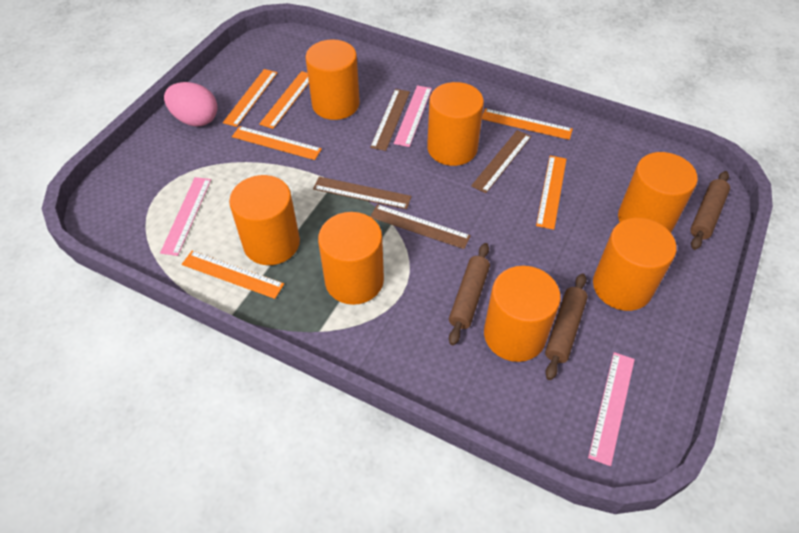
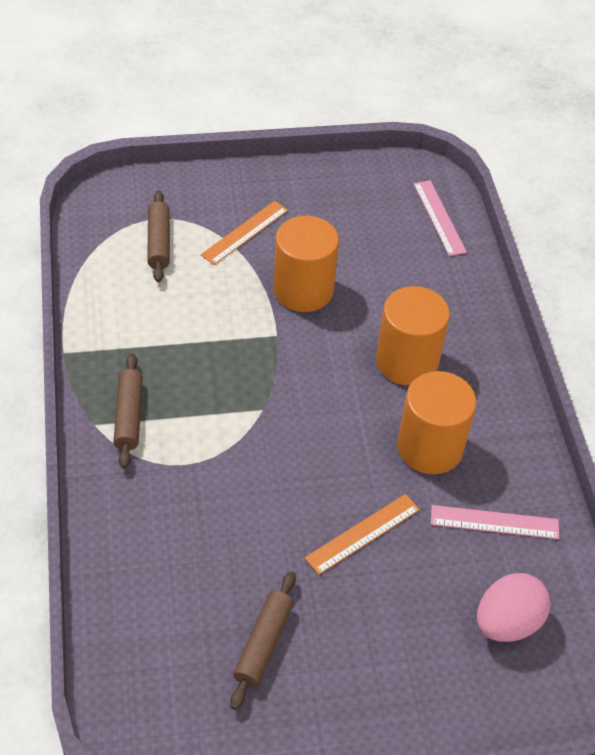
brown ruler: [313,177,411,209] [370,89,410,151] [370,204,471,249] [471,130,531,193] = 4 -> none = 0
orange cylinder: [229,175,300,265] [305,40,360,120] [318,212,384,305] [427,82,484,166] [484,266,561,362] [593,218,676,311] [618,152,698,233] = 7 -> [274,216,339,312] [376,286,450,386] [397,371,476,474] = 3
orange ruler: [182,251,284,299] [223,69,277,127] [232,126,322,160] [259,71,309,129] [482,108,573,140] [536,156,566,230] = 6 -> [201,201,288,265] [305,494,420,575] = 2
pink ruler: [160,177,211,256] [394,86,432,147] [588,352,635,466] = 3 -> [414,180,467,256] [431,505,559,539] = 2

